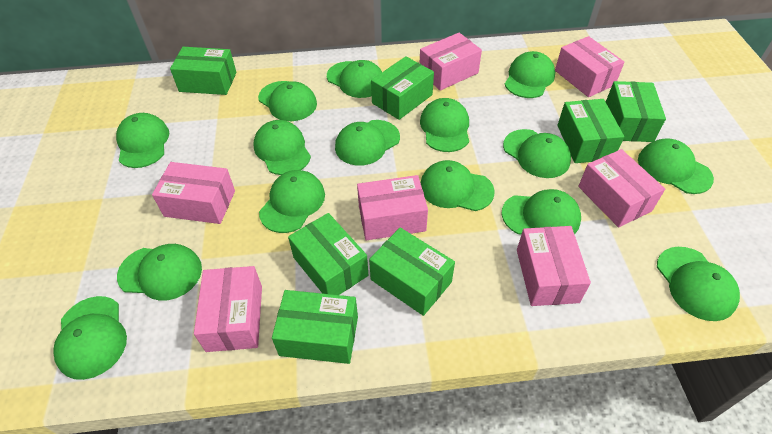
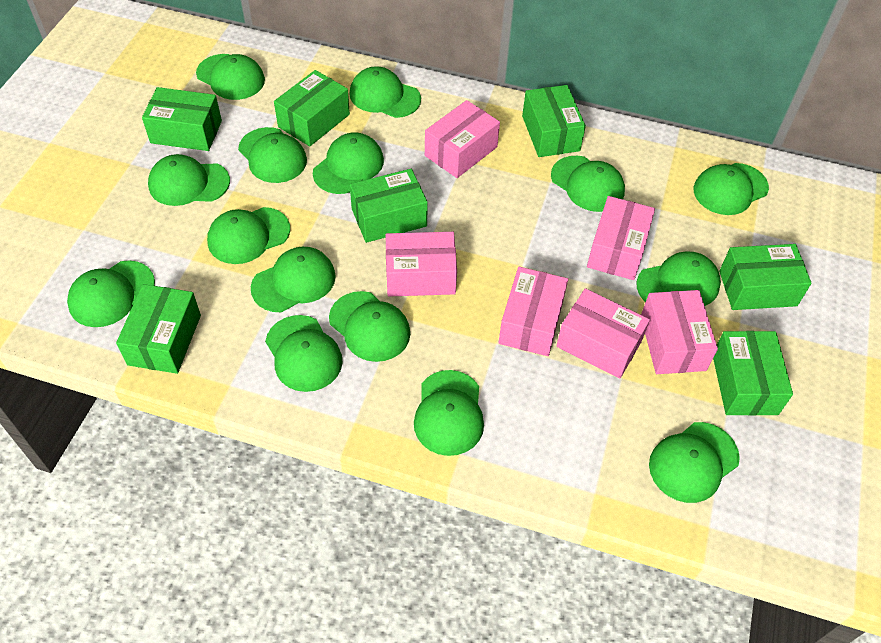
pink box: [152,162,235,224] [194,266,262,352] [357,175,428,240] [420,33,482,91] [517,226,591,306] [555,36,625,97] [578,149,665,227] = 7 -> [385,232,457,296] [425,100,500,178] [498,267,568,356] [556,288,650,379] [587,196,655,280] [641,290,718,374] = 6

